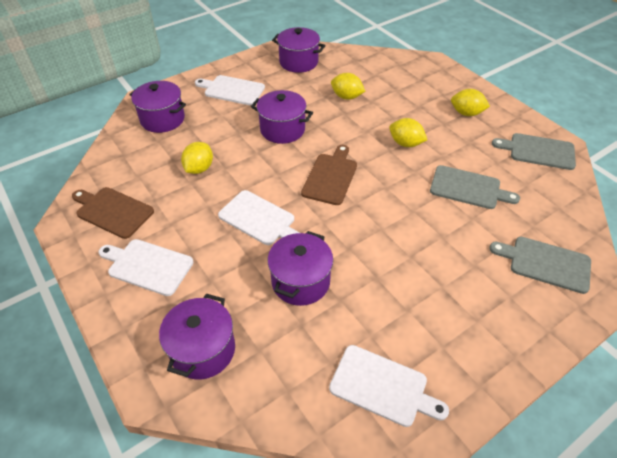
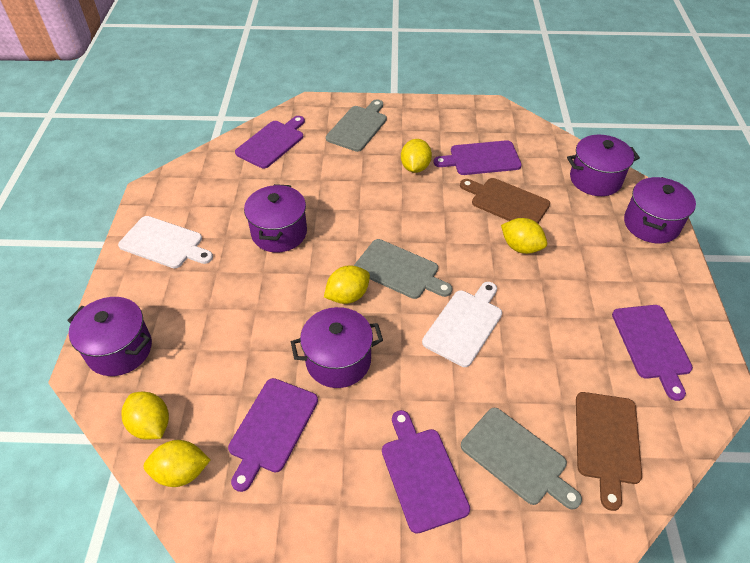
purple cutting board: none = 0 -> [228,378,318,492] [235,116,305,169] [382,410,470,534] [434,140,522,175] [612,305,693,401] = 5
white cutting board: [98,239,194,296] [195,75,265,105] [218,190,300,245] [329,345,449,427] = 4 -> [118,216,213,268] [422,282,502,367] = 2
yellow lemon: [181,142,213,174] [331,73,365,100] [389,118,427,147] [451,89,490,116] = 4 -> [121,392,169,440] [144,440,210,487] [324,266,370,304] [401,139,432,173] [501,218,547,254] = 5

